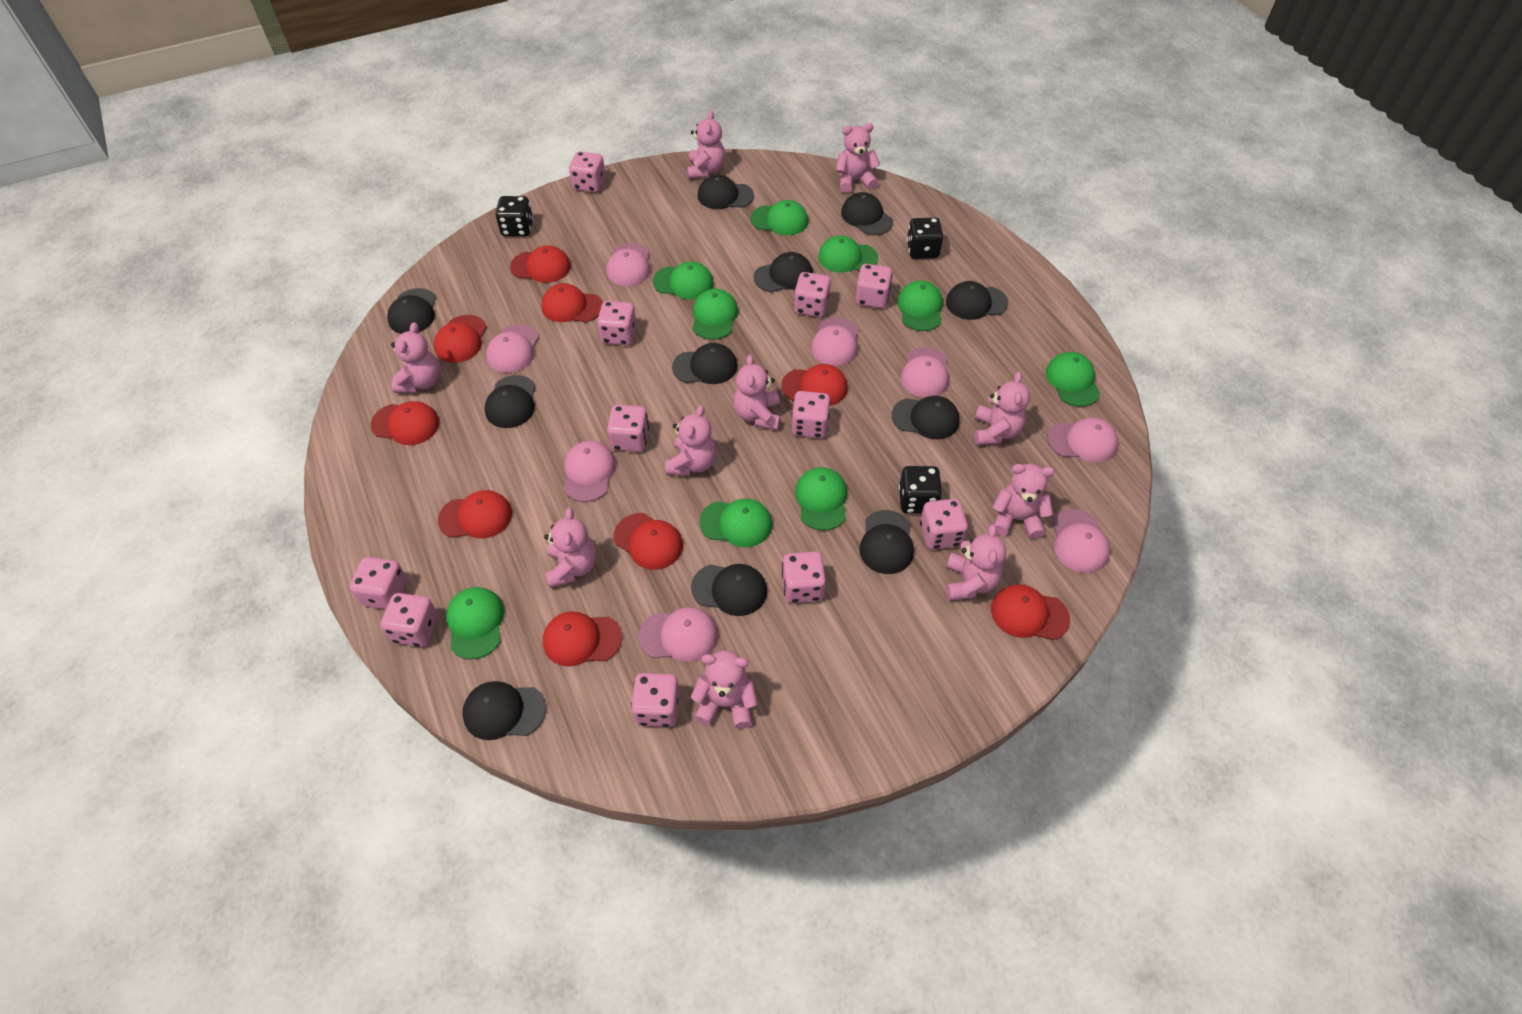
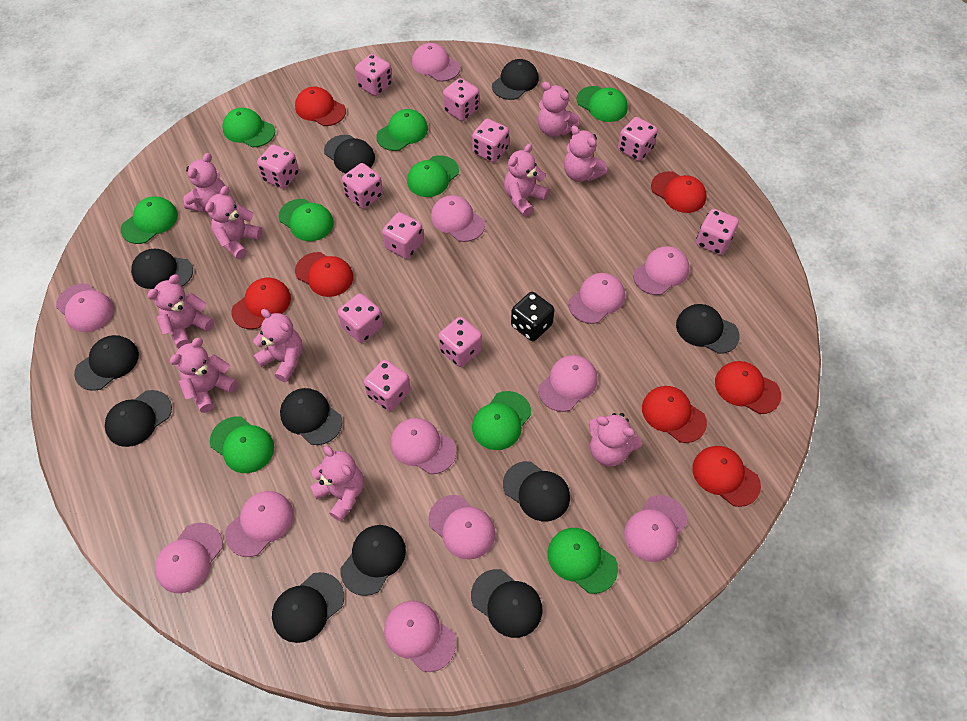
black dice: [495,196,533,236] [899,466,942,514] [907,218,943,259] = 3 -> [511,292,554,341] = 1
pink cap: [486,324,539,373] [563,441,616,502] [607,243,651,286] [639,607,718,662] [811,318,858,366] [901,347,949,398] [1047,418,1118,462] [1052,509,1110,573] = 8 -> [56,283,114,332] [155,523,223,593] [225,491,294,557] [384,601,456,672] [390,418,456,474] [412,43,460,82] [428,495,495,560] [431,195,485,242] [538,355,597,412] [568,273,625,324] [624,495,688,562] [633,246,689,295] = 12
red cap: [371,401,439,445] [434,315,487,363] [438,490,512,538] [510,245,571,283] [541,283,603,322] [543,611,622,666] [614,513,683,570] [781,364,848,406] [991,584,1070,640] = 9 -> [232,278,291,329] [295,87,346,126] [295,252,353,297] [642,386,707,443] [651,171,707,213] [692,446,761,507] [715,361,781,414] = 7

